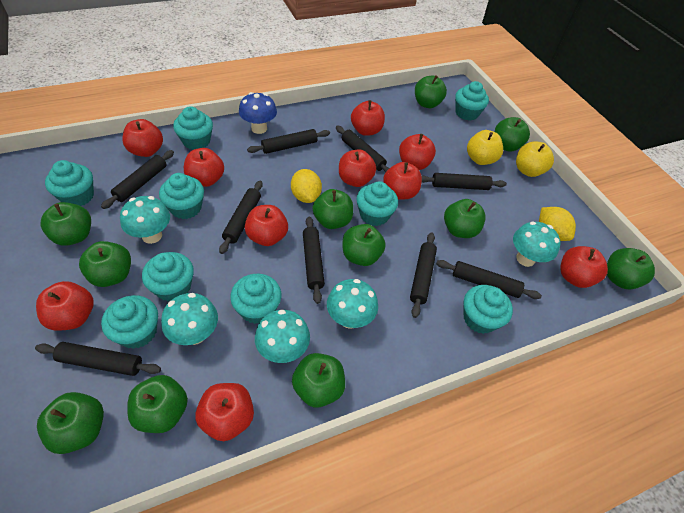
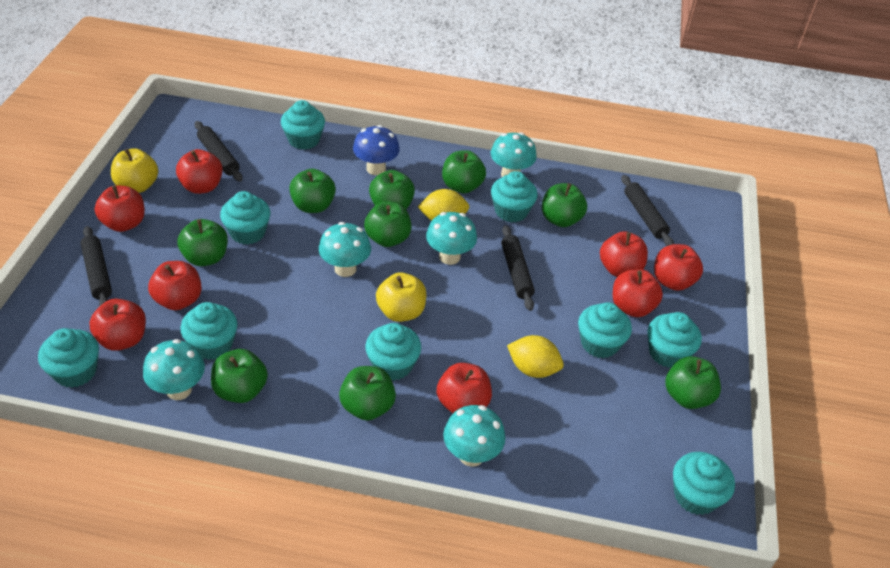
black rolling pin: [35,342,161,376] [101,150,174,209] [219,180,263,254] [247,129,330,154] [303,217,325,304] [336,126,389,173] [410,232,437,318] [422,173,507,190] [436,260,542,299] = 9 -> [81,226,112,306] [194,121,243,181] [501,225,535,311] [621,175,674,246] = 4
green apple: [37,392,104,454] [41,202,91,246] [79,241,131,287] [127,375,188,433] [292,353,345,408] [312,189,353,229] [343,224,386,266] [415,75,447,108] [444,199,486,238] [495,117,530,152] [607,248,655,289] = 11 -> [178,219,228,266] [211,349,268,403] [289,169,336,213] [339,366,396,420] [364,201,412,247] [369,170,415,209] [442,150,486,193] [542,183,587,227] [665,356,721,409] = 9
red apple: [36,281,94,331] [122,119,163,157] [184,148,224,187] [195,383,254,441] [245,205,288,246] [339,150,376,187] [351,100,385,136] [383,162,422,200] [399,134,436,170] [560,246,608,288] = 10 -> [89,299,146,351] [95,185,145,232] [148,261,202,310] [176,149,223,194] [437,363,492,413] [600,231,648,277] [613,269,663,317] [654,244,703,291] = 8

